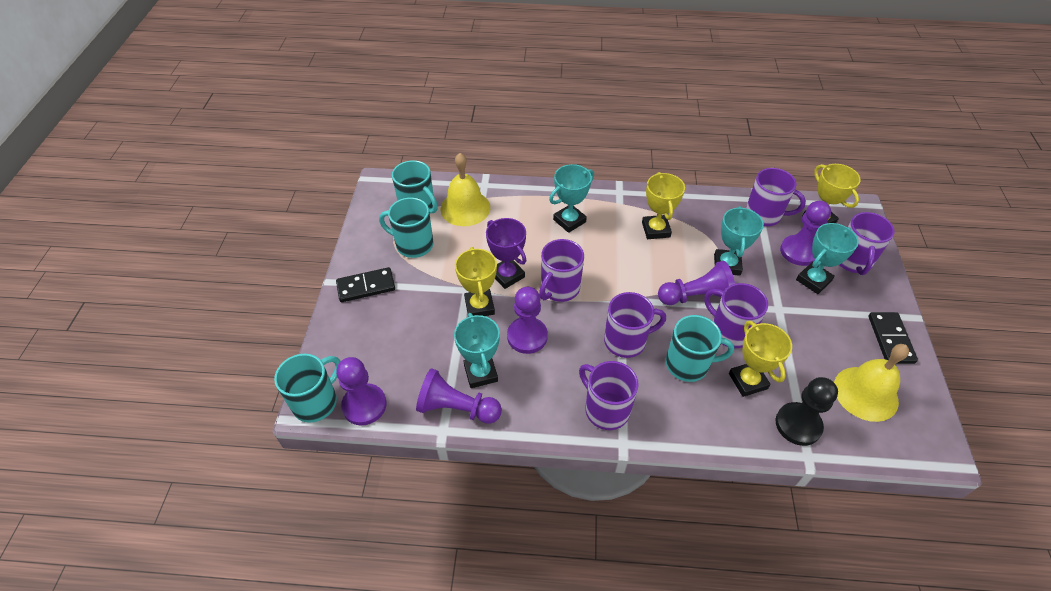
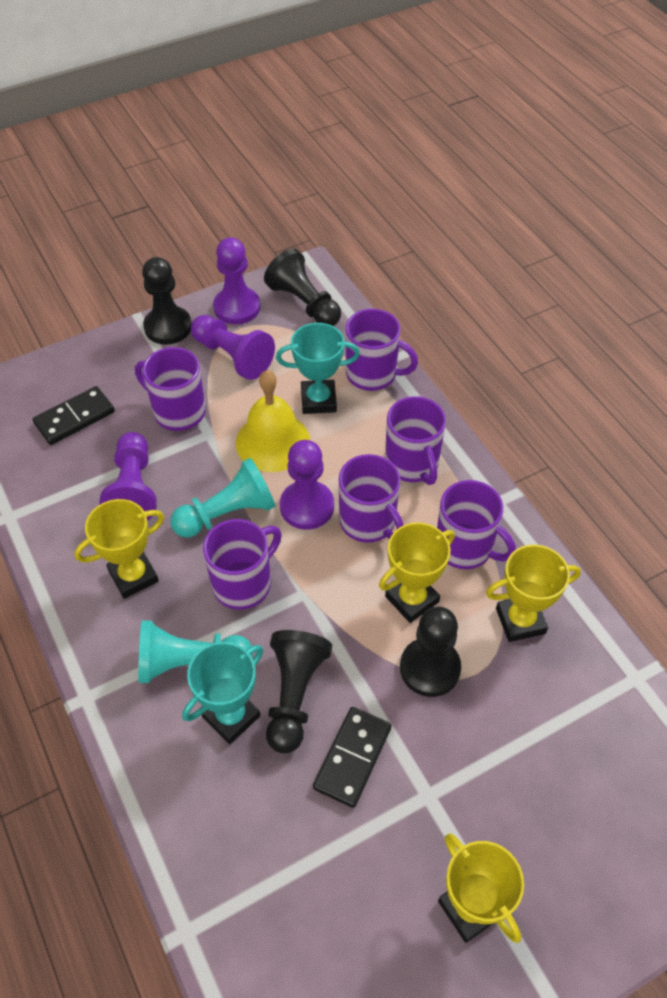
black pawn: [776,377,838,446] = 1 -> [142,257,192,345] [264,248,341,326] [266,630,332,754] [400,606,461,697] = 4
purple pawn: [336,357,387,426] [416,368,502,424] [507,287,548,354] [658,261,735,305] [780,201,831,266] = 5 -> [99,432,157,521] [191,315,275,380] [213,237,260,324] [280,440,334,530] = 4
purple trophy: [486,218,526,289] = 1 -> none = 0
turquoise mug: [274,354,341,423] [379,197,433,258] [392,160,438,213] [666,315,734,382] = 4 -> none = 0
turquoise pawn: none = 0 -> [138,620,253,683] [170,458,275,538] = 2
turquoise trophy: [454,313,500,388] [549,164,594,233] [714,206,764,276] [796,223,859,294] = 4 -> [182,642,263,744] [276,323,360,414] = 2
yellow bell: [441,153,490,226] [834,344,909,422] = 2 -> [236,370,310,472] = 1

